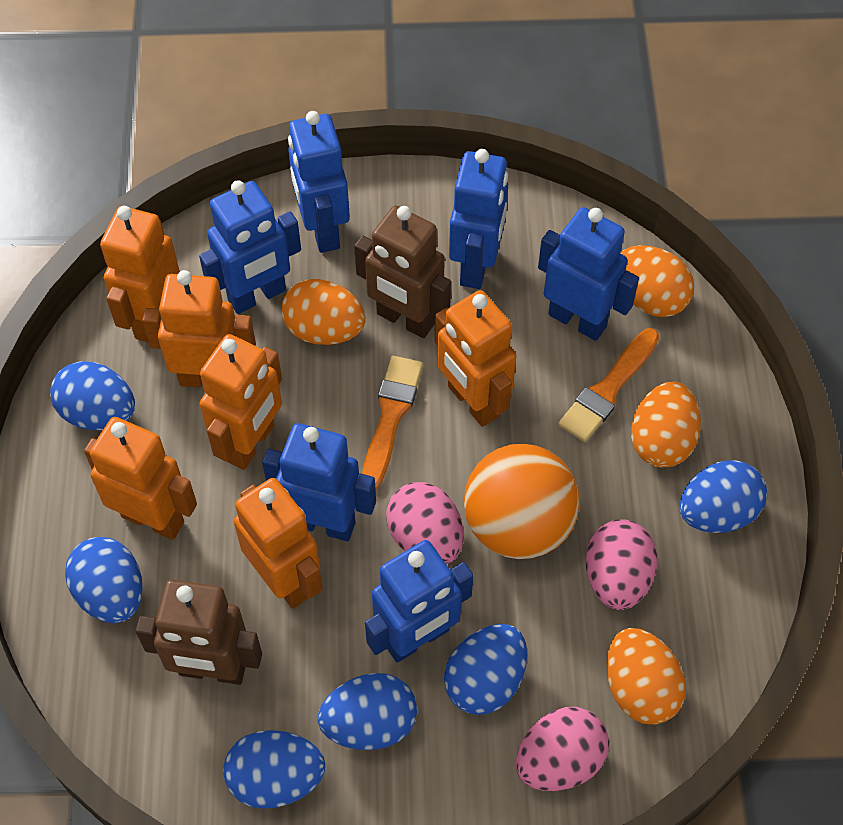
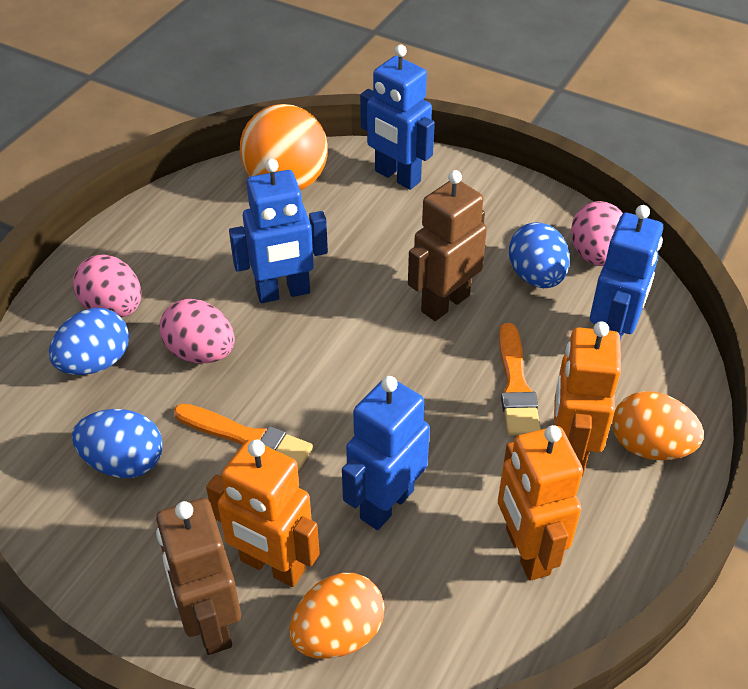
blue egg: [50,361,135,430] [65,537,143,623] [223,730,325,809] [318,673,417,750] [444,624,527,715] [680,460,767,533] = 6 -> [49,308,129,375] [72,409,163,478] [509,222,570,288] = 3
blue robot: [199,180,301,314] [262,423,376,541] [288,111,350,253] [365,540,473,663] [449,149,508,289] [538,207,639,341] = 6 -> [229,159,328,303] [342,376,430,530] [360,44,435,190] [590,205,663,341] = 4
orange egg: [281,279,366,345] [607,628,686,724] [620,245,694,317] [631,381,701,467] = 4 -> [290,573,385,659] [612,391,704,460] = 2
orange robot: [84,417,197,540] [100,206,180,342] [142,270,256,388] [200,334,282,470] [234,478,323,609] [435,290,516,427] = 6 -> [206,439,320,587] [498,425,583,581] [554,321,621,476] = 3

